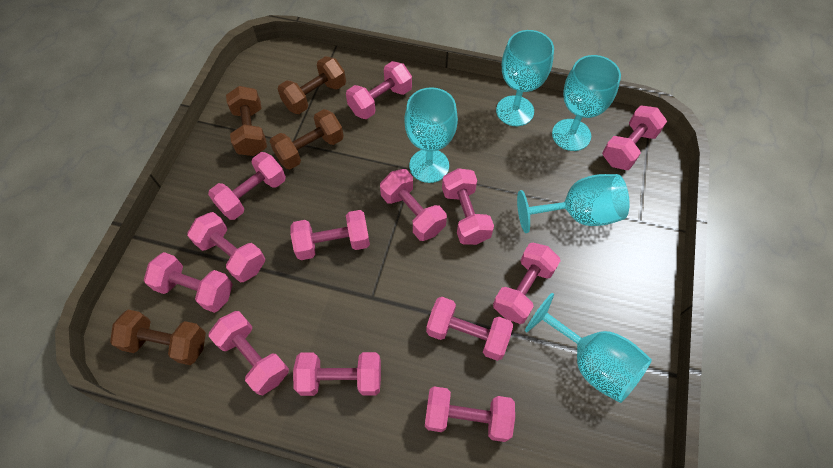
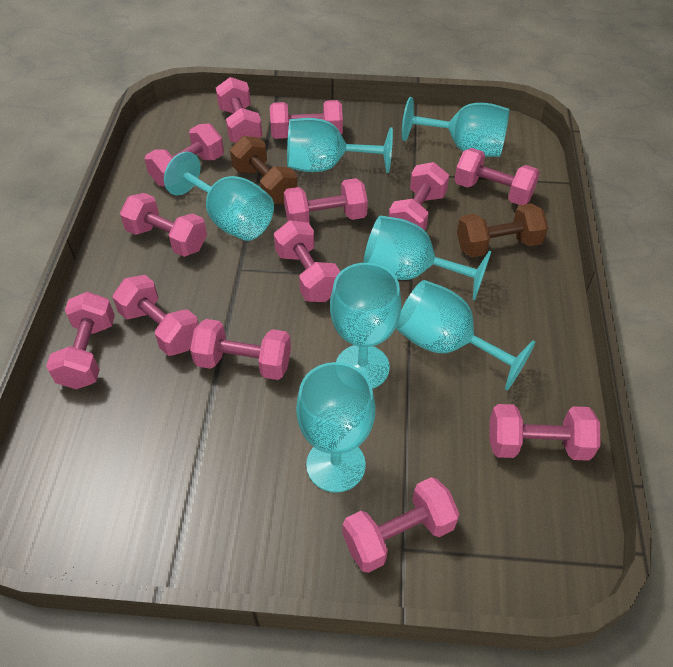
brown dumbbell: [110,310,206,365] [226,86,267,156] [270,109,344,169] [278,56,346,114] = 4 -> [230,136,297,204] [457,203,548,257] = 2
turquoise goblet: [405,87,458,183] [496,30,554,126] [517,174,630,233] [525,293,652,403] [552,55,621,151] = 5 -> [164,152,274,241] [287,118,393,173] [296,362,376,493] [330,263,401,389] [363,216,491,300] [396,280,535,390] [402,97,510,157] = 7

